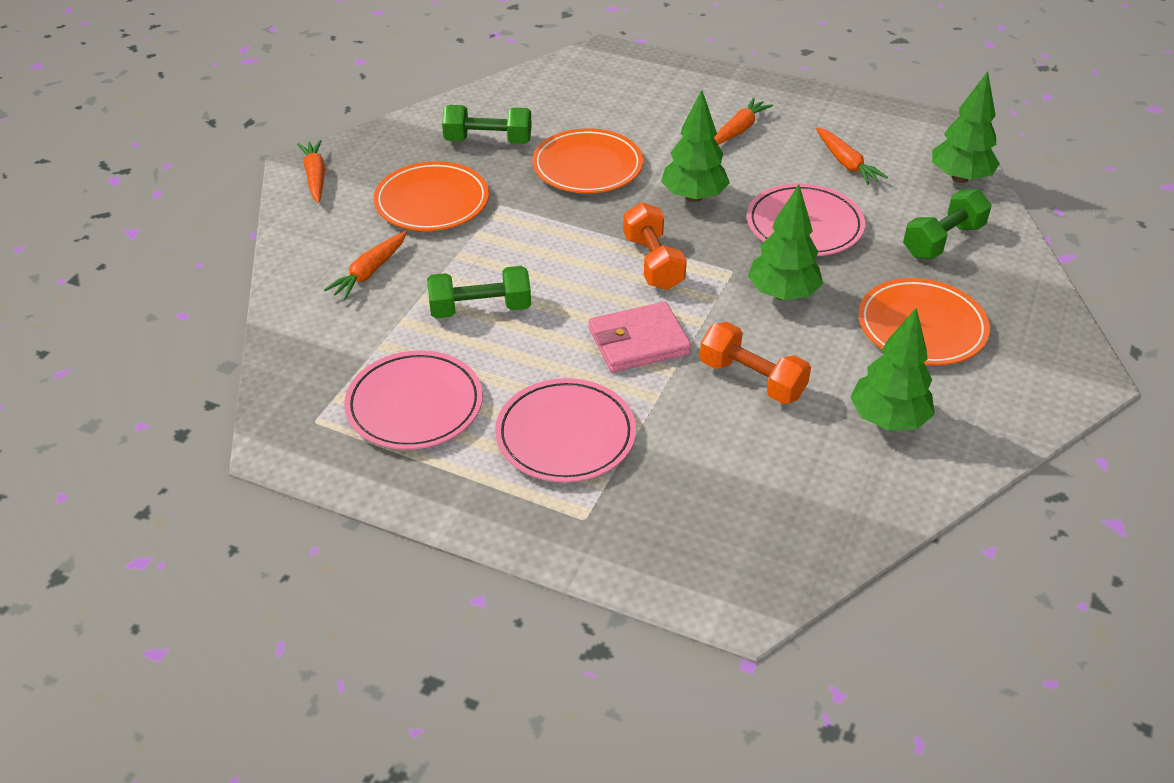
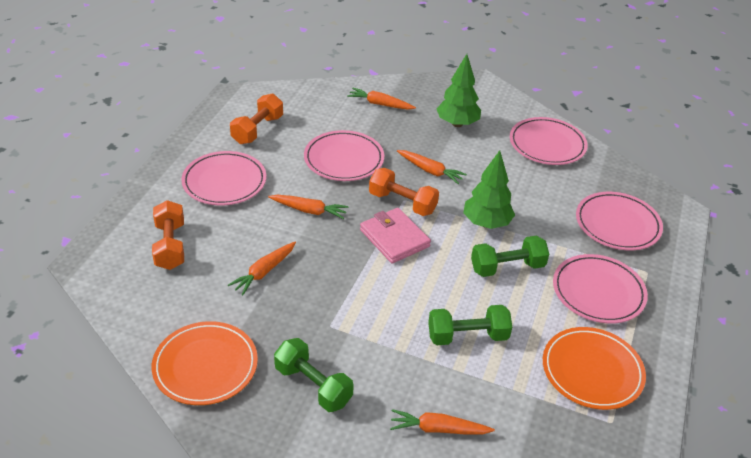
green tree: [661,90,730,202] [748,184,823,301] [850,308,935,431] [932,71,1000,183] = 4 -> [437,54,481,127] [463,150,515,229] = 2
orange carrot: [297,140,325,203] [324,231,407,300] [714,98,773,145] [816,127,888,185] = 4 -> [228,242,296,295] [268,195,349,219] [347,88,416,110] [390,409,495,434] [397,150,467,184] = 5
orange dumbbell: [623,202,687,290] [700,322,811,404] = 2 -> [152,200,184,270] [230,94,283,144] [369,168,439,216] = 3
orange plate: [374,161,489,231] [532,128,643,193] [858,278,990,365] = 3 -> [152,321,258,405] [543,327,646,410] = 2
pink plate: [344,350,483,450] [495,378,636,482] [747,183,865,256] = 3 -> [182,151,266,205] [304,130,384,181] [510,117,588,165] [553,254,648,324] [576,192,663,250] = 5

